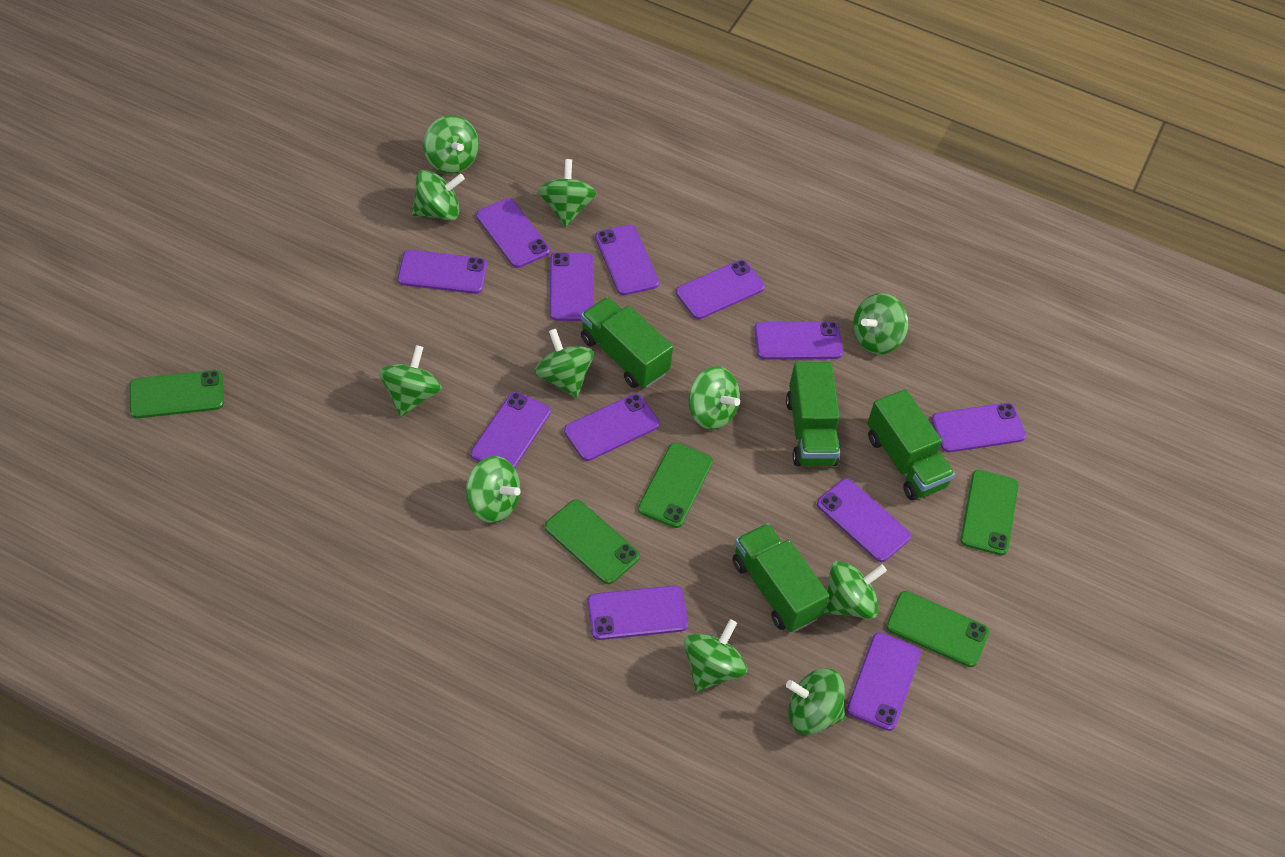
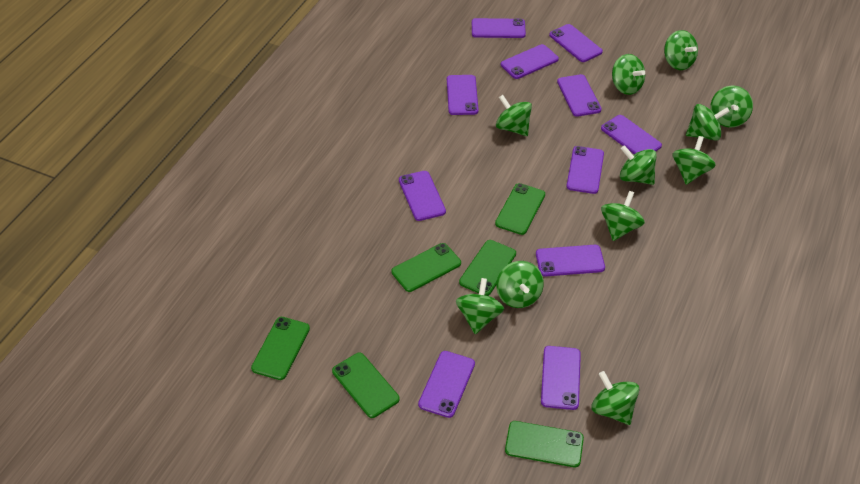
green phone: [130,370,224,418] [545,499,640,584] [638,443,713,528] [886,591,989,667] [960,470,1019,555] = 5 -> [251,317,310,380] [332,353,400,418] [391,243,461,292] [459,240,516,296] [495,183,545,235] [505,421,584,467] = 6
green truck: [581,297,673,388] [732,523,830,632] [786,362,840,466] [867,389,955,500] = 4 -> none = 0
purple phone: [398,250,487,294] [471,392,551,468] [476,198,550,268] [550,252,594,321] [564,394,660,461] [587,585,688,640] [595,225,659,295] [676,260,765,319] [754,321,843,360] [817,478,911,562] [847,632,921,731] [931,403,1026,452] = 12 -> [399,171,446,221] [418,351,475,418] [447,75,479,115] [472,18,526,38] [501,44,559,79] [536,245,605,276] [541,346,581,410] [549,24,603,62] [557,74,601,117] [566,146,604,194] [601,115,662,154] = 11

